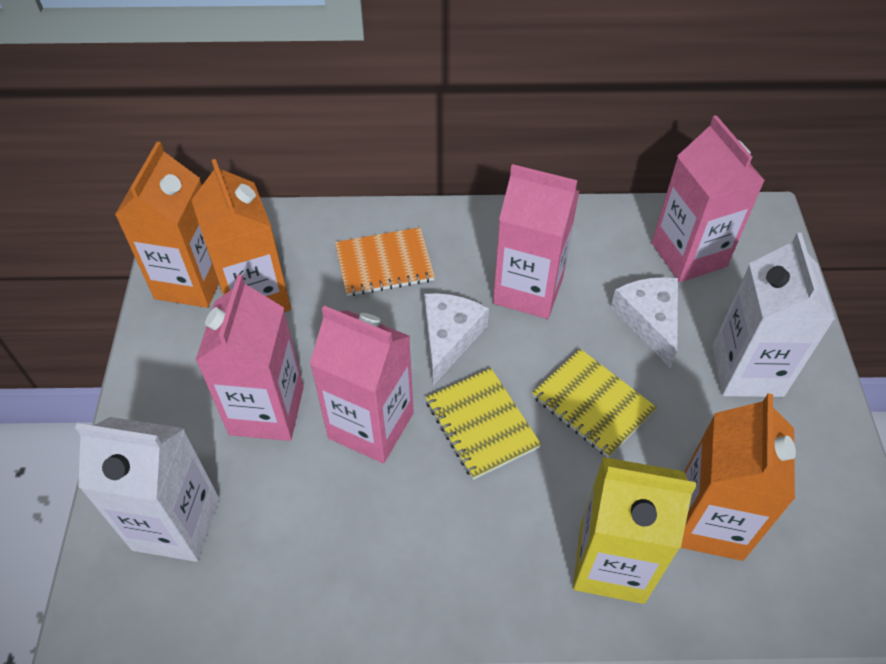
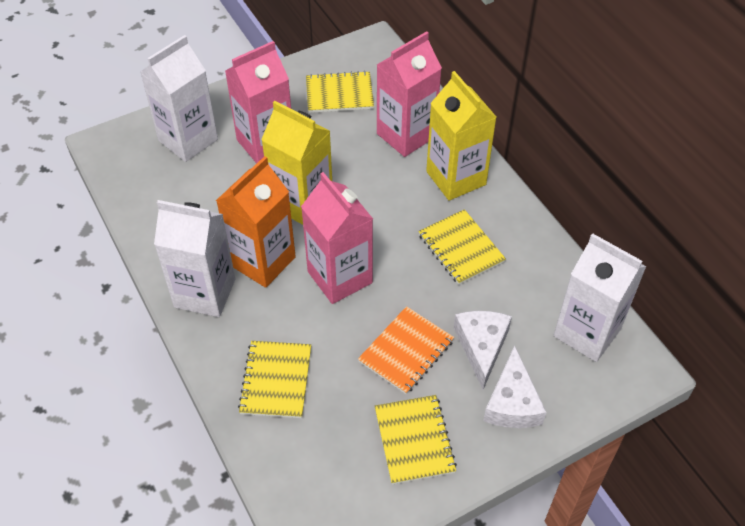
orange carton: [115,142,219,308] [191,159,291,312] [681,393,796,561] = 3 -> [216,156,296,288] = 1
pink carton: [195,275,304,441] [310,306,414,463] [493,164,579,319] [652,115,765,282] = 4 -> [225,41,291,164] [301,172,373,304] [377,31,442,157] = 3
white carton: [75,417,219,562] [712,233,835,397] = 2 -> [140,35,218,162] [154,200,236,317] [553,233,647,362] = 3
yellow carton: [573,457,696,604] = 1 -> [261,101,332,225] [426,71,496,200] = 2
yellow notebook: [426,368,541,480] [532,349,657,458] = 2 -> [238,341,311,418] [306,71,374,113] [375,395,457,484] [418,209,506,285] = 4

